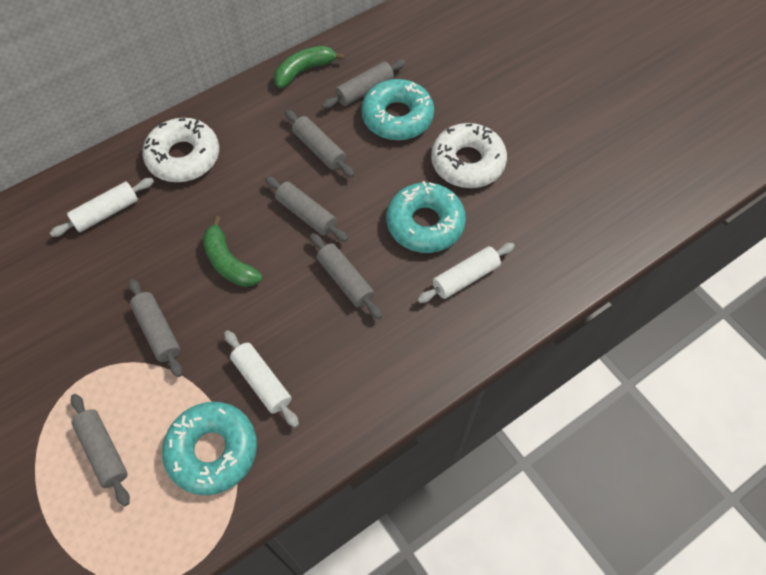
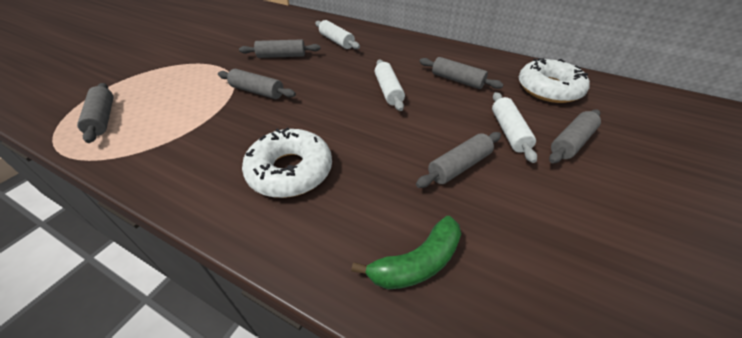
green banana: [203,216,262,287] [274,46,345,88] = 2 -> [351,216,461,290] = 1
turquoise donut: [162,402,257,495] [361,79,434,140] [387,181,466,253] = 3 -> none = 0

